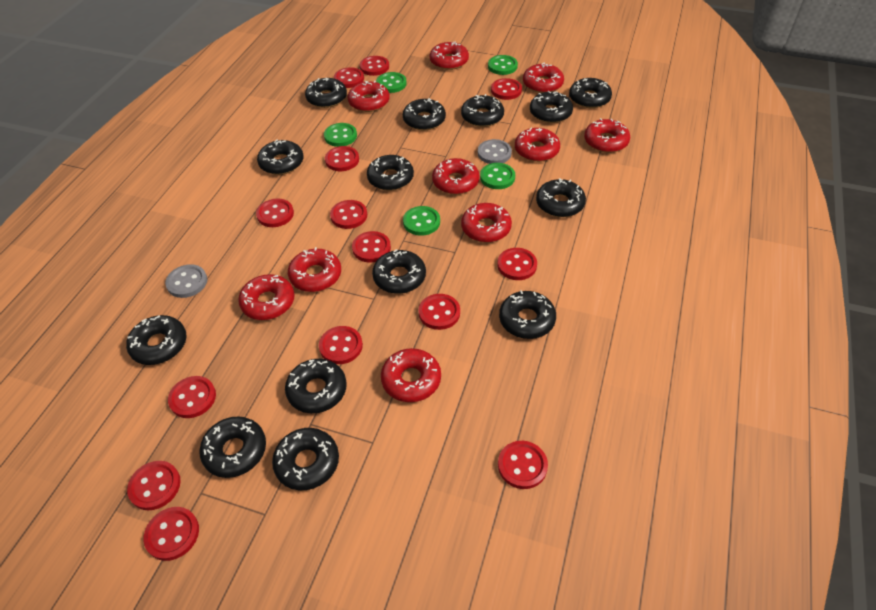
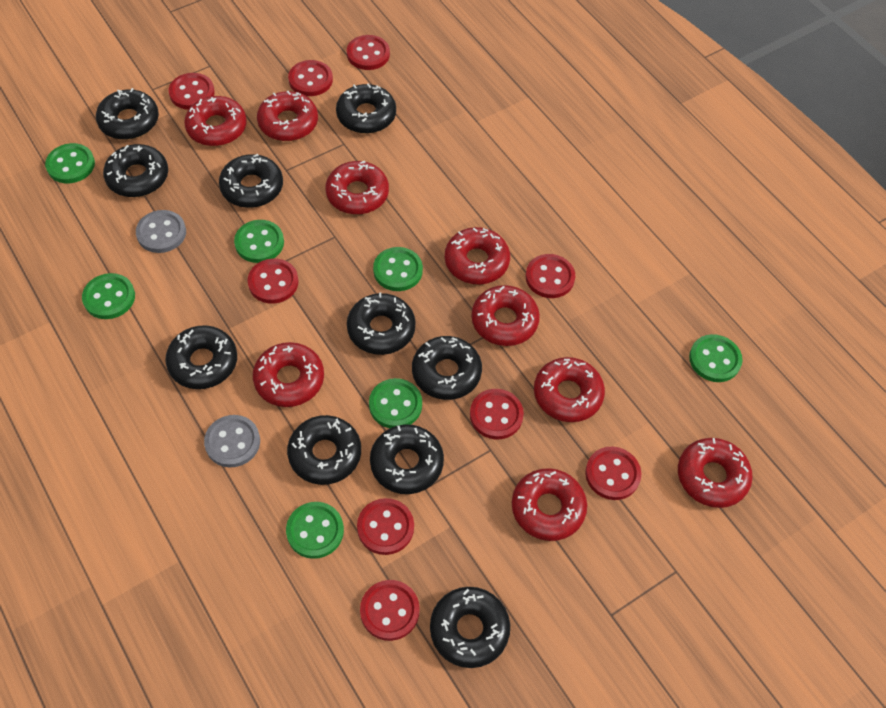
black donut: [126,315,186,365] [199,416,266,478] [257,140,304,175] [272,428,339,490] [285,359,347,413] [305,78,347,108] [367,155,414,191] [372,249,426,294] [403,98,446,130] [461,94,504,127] [499,290,556,339] [530,91,573,123] [536,178,586,217] [569,78,612,108] = 14 -> [96,88,159,140] [103,144,168,197] [165,325,237,389] [219,154,283,208] [287,415,361,485] [336,84,396,134] [347,293,416,355] [370,424,444,494] [412,336,482,400] [430,587,510,668] = 10
green button: [324,123,357,147] [376,72,407,93] [403,206,440,236] [480,163,515,189] [488,55,518,75] = 5 -> [45,143,95,183] [82,273,135,319] [234,220,284,263] [286,502,344,559] [369,378,422,428] [373,247,423,291] [689,334,743,382] = 7
red button: [127,461,181,510] [144,507,199,561] [168,376,216,418] [256,199,294,227] [319,326,363,364] [325,146,359,171] [330,200,367,229] [334,67,364,88] [352,231,391,263] [360,56,389,76] [419,294,460,330] [491,78,522,100] [497,248,537,280] [498,441,548,489] = 14 -> [169,73,215,110] [247,258,298,303] [288,60,333,96] [347,35,390,70] [357,498,414,555] [360,580,420,641] [470,389,524,439] [526,254,575,298] [585,447,641,500] = 9
red donut: [238,274,295,320] [288,247,341,292] [348,81,390,112] [381,348,441,402] [430,41,469,70] [432,158,479,195] [461,203,512,242] [515,127,560,162] [523,63,564,93] [584,118,630,153] = 10 -> [184,96,247,146] [253,342,324,407] [257,91,318,141] [325,161,389,214] [445,227,510,284] [471,285,540,346] [512,468,587,541] [534,357,605,422] [678,438,753,508] = 9

